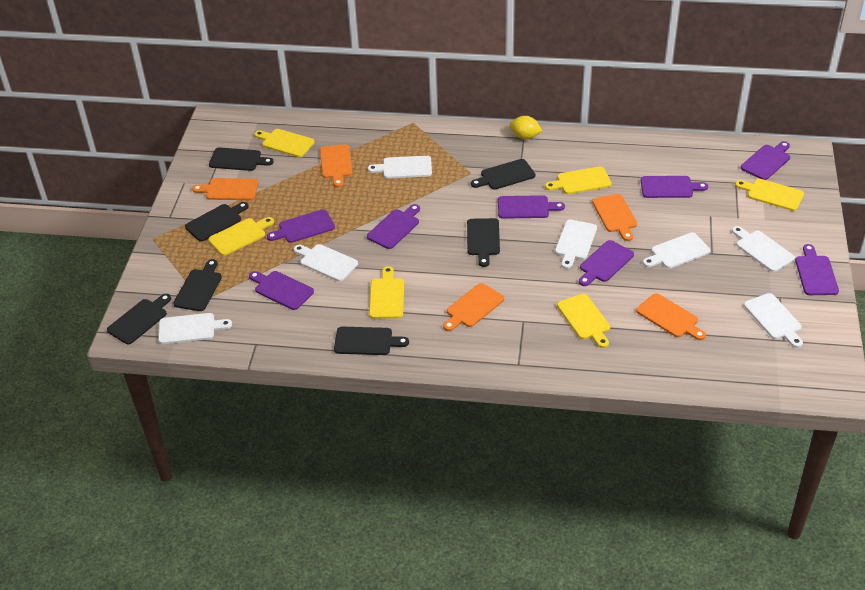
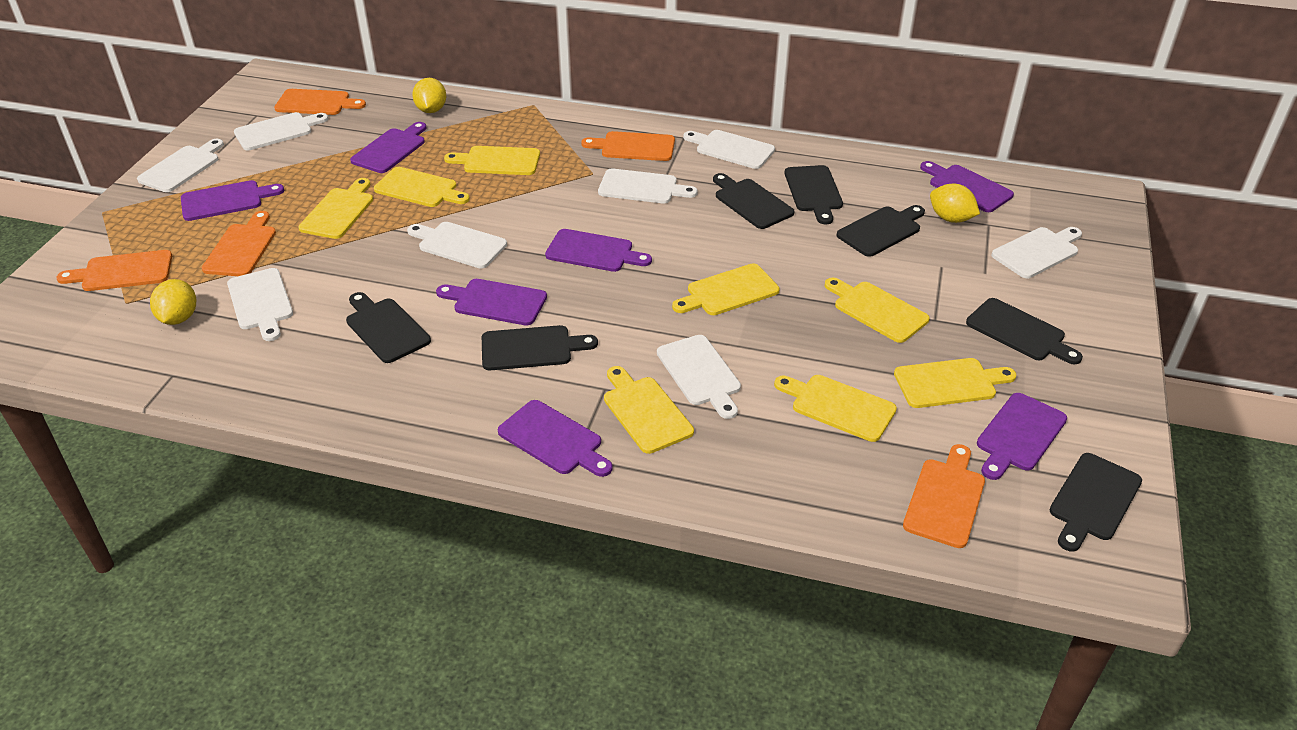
purple cutting board: [249,271,314,310] [267,209,335,243] [367,204,420,249] [498,195,565,219] [579,240,634,286] [641,176,708,198] [741,141,790,180] [795,244,839,295] = 8 -> [181,180,284,221] [350,122,427,173] [436,279,547,325] [498,400,613,477] [545,229,652,272] [920,161,1014,212] [977,393,1067,480] = 7
white cutting board: [158,313,232,344] [294,244,358,281] [368,156,432,178] [555,219,597,269] [643,233,710,268] [732,226,795,272] [744,293,803,348] = 7 -> [137,139,224,192] [227,268,293,341] [234,112,328,150] [407,222,507,269] [598,168,698,204] [657,335,741,419] [683,130,775,169] [991,227,1082,278] = 8
yellow cutting board: [208,217,274,256] [254,129,315,157] [369,266,404,319] [545,166,612,194] [557,294,610,348] [735,179,804,211] = 6 -> [298,178,373,239] [374,167,470,207] [444,146,540,175] [604,366,694,454] [672,263,780,315] [774,375,897,442] [825,278,930,343] [894,358,1016,408] = 8
yellow lemon: [510,116,542,139] = 1 -> [150,279,196,325] [412,78,446,113] [930,184,980,223] = 3

